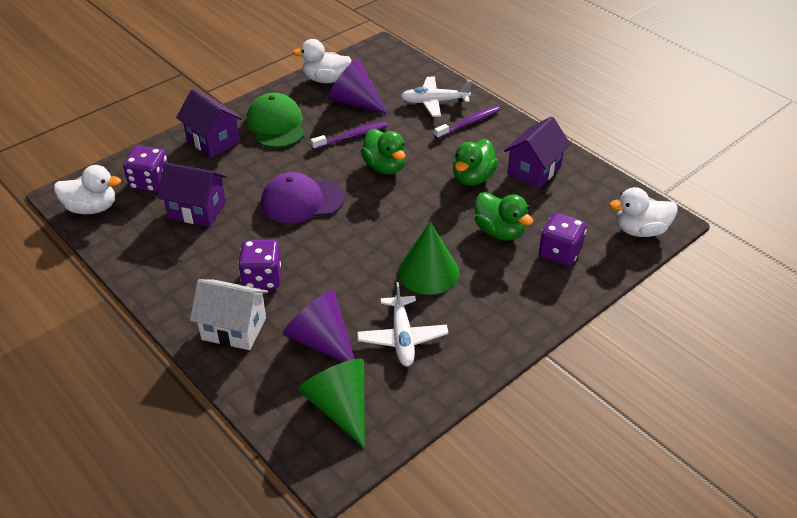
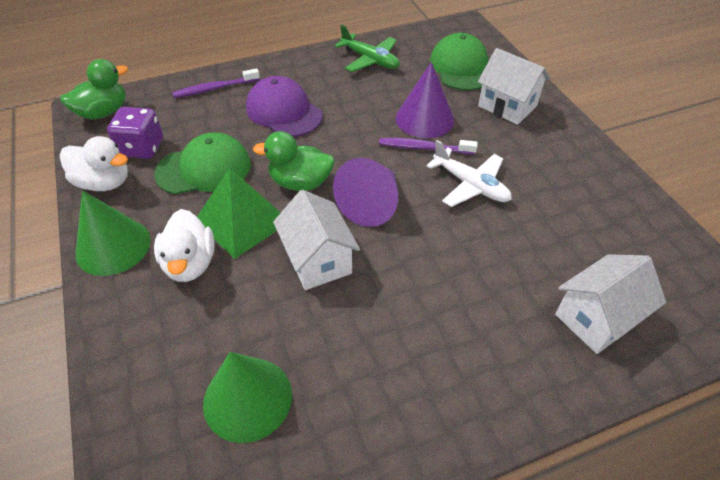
green cap: [246,93,305,148] = 1 -> [154,132,251,195] [430,33,488,91] = 2
green duck: [361,129,406,174] [453,139,498,186] [474,192,533,241] = 3 -> [60,59,128,119] [253,131,335,191] = 2
green plane: none = 0 -> [334,24,400,72] = 1
green pyramid: none = 0 -> [197,168,281,259] = 1
purple dice: [123,146,168,192] [238,240,282,289] [539,212,586,266] = 3 -> [107,107,163,159] = 1
purple house: [157,162,227,227] [176,89,242,158] [504,116,571,188] = 3 -> none = 0
white duck: [54,165,121,214] [293,39,352,83] [609,187,678,237] = 3 -> [60,136,128,191] [154,209,215,282] = 2
white house: [190,279,268,350] = 1 -> [273,190,360,290] [478,48,550,125] [555,254,666,354] = 3
white plane: [357,282,448,367] [401,77,472,117] = 2 -> [426,140,512,207] = 1

